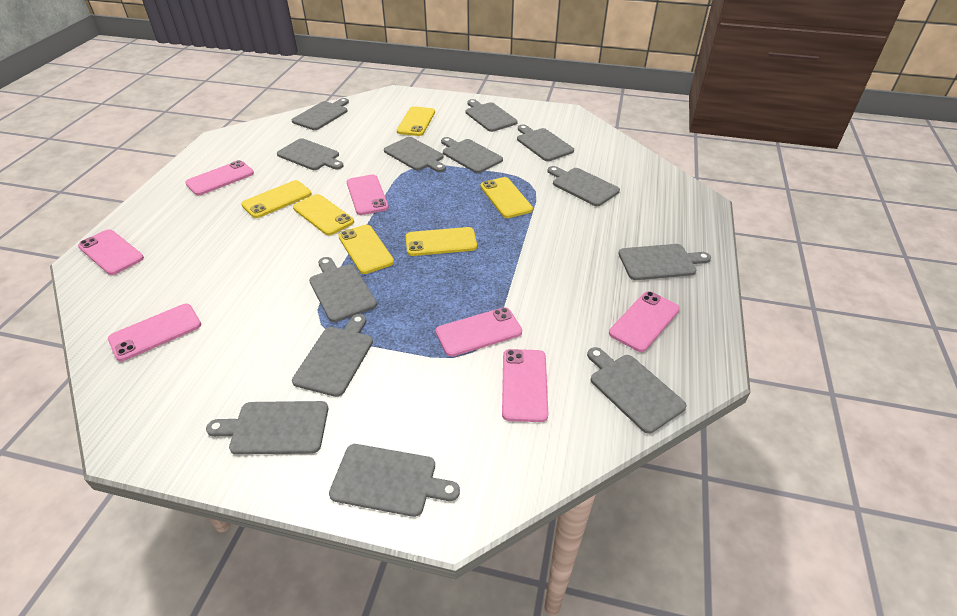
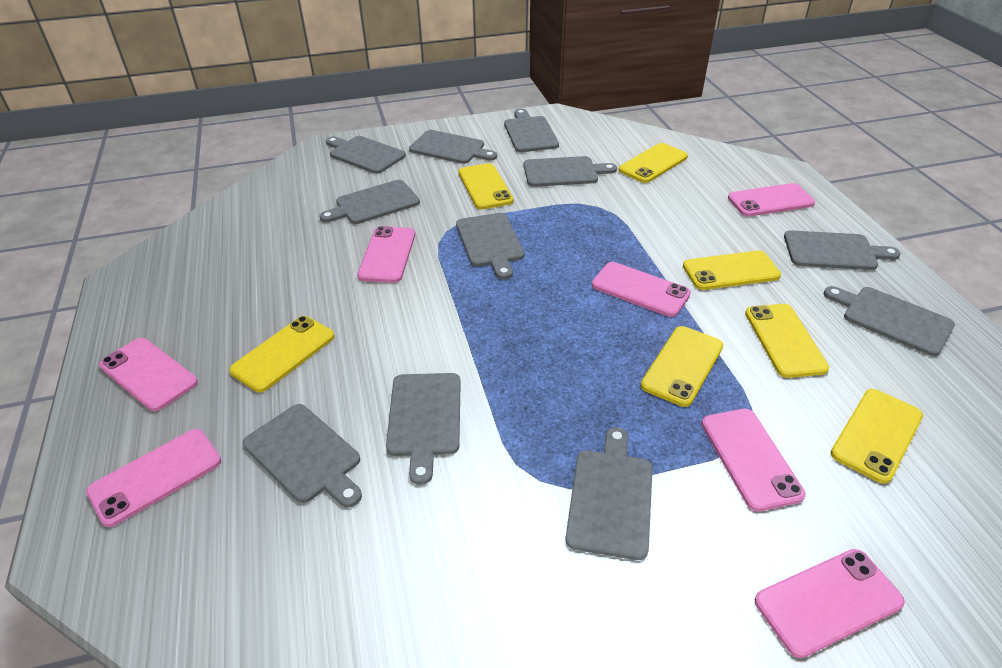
grey cutting board: [206,401,328,455] [277,138,344,170] [292,98,349,130] [292,314,373,397] [309,257,377,322] [329,444,460,517] [384,137,446,172] [441,137,503,173] [466,99,517,132] [517,125,574,161] [547,166,620,206] [587,347,687,434] [618,244,711,280] = 13 -> [243,404,362,507] [319,180,420,224] [326,136,406,174] [386,373,461,485] [409,130,497,164] [456,213,524,280] [504,109,559,152] [524,156,617,187] [565,427,653,560] [784,230,900,270] [823,286,955,356] = 11
yellow phone: [241,180,312,218] [293,194,354,235] [338,225,394,274] [397,106,435,136] [406,227,477,256] [480,177,533,218] = 6 -> [229,316,335,392] [459,163,514,209] [618,143,688,183] [641,326,723,407] [683,250,781,290] [745,304,829,378] [831,389,923,484] = 7

